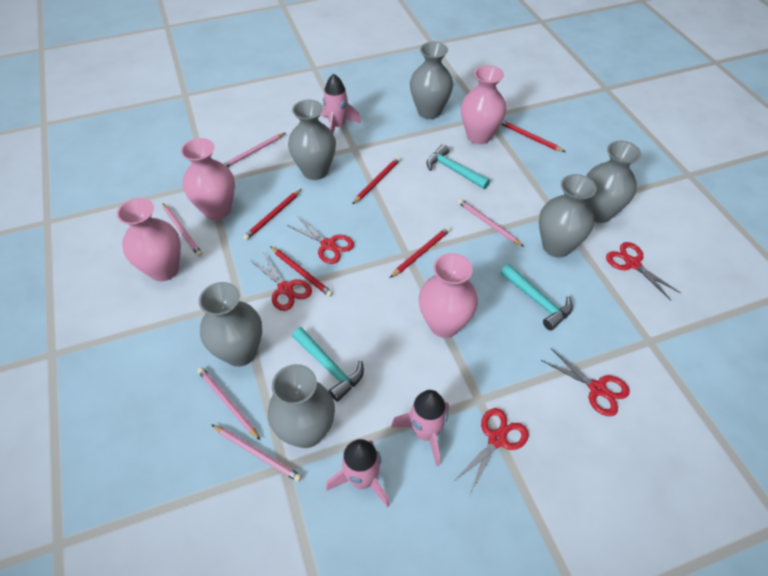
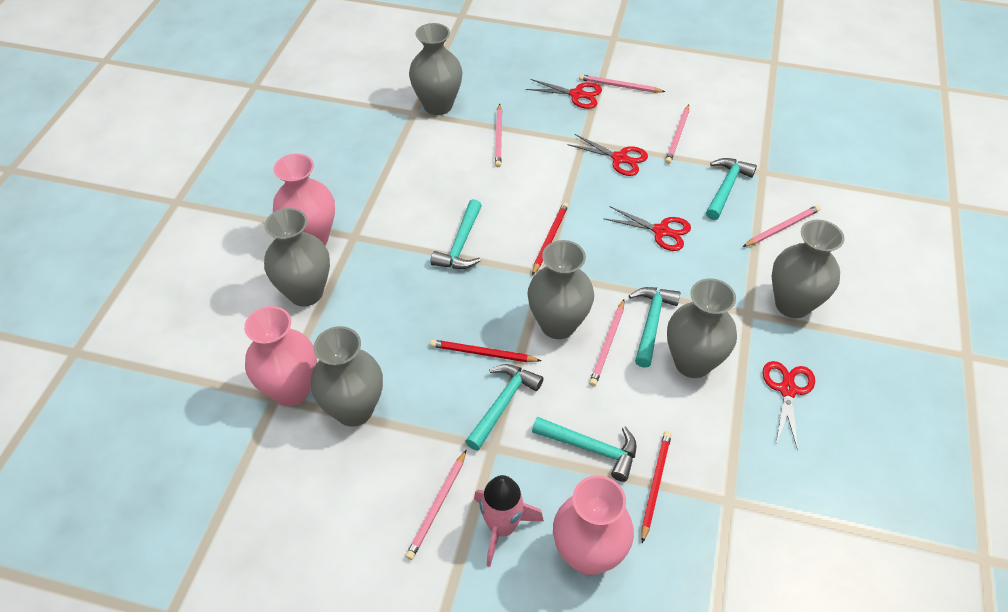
pink pencil: [163,204,202,257] [197,367,260,440] [211,424,302,482] [224,133,285,167] [458,199,524,247] = 5 -> [405,450,466,560] [495,104,502,167] [579,74,665,93] [589,299,624,386] [665,104,689,164] [743,205,821,247] = 6
pink rocket: [321,74,361,134] [326,439,390,507] [391,390,449,466] = 3 -> [474,475,544,567] = 1
pink vase: [117,198,181,282] [181,138,235,220] [419,253,478,338] [461,65,506,144] = 4 -> [244,306,317,406] [273,154,335,245] [553,475,634,575] = 3
red pencil: [243,189,302,240] [270,246,333,297] [352,157,401,204] [390,227,450,278] [501,120,565,152] = 5 -> [430,340,542,362] [532,202,569,275] [641,431,672,543] = 3
red scissors: [250,252,312,311] [287,216,354,264] [453,408,529,494] [541,348,630,416] [606,242,681,300] = 5 -> [526,79,602,109] [567,134,648,176] [603,206,691,251] [762,361,815,450] = 4
turquoise hammer: [292,327,364,402] [427,144,490,189] [501,264,573,331] = 3 -> [430,199,482,269] [465,364,543,451] [532,417,636,482] [629,287,680,368] [706,158,757,220] = 5

